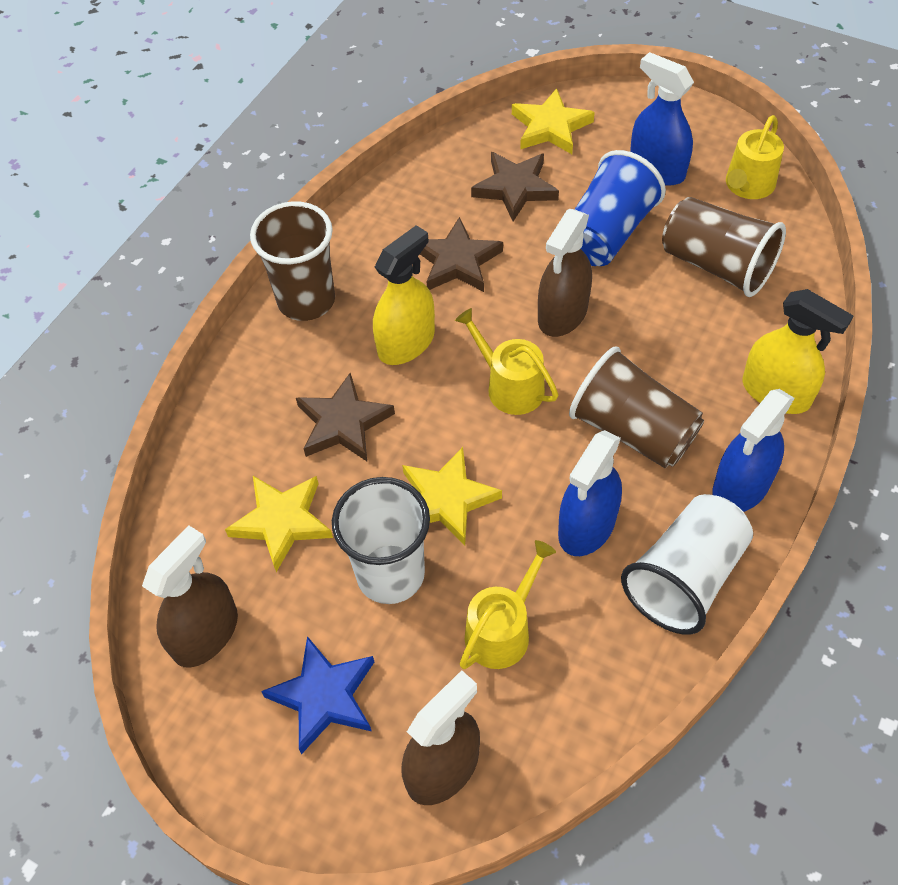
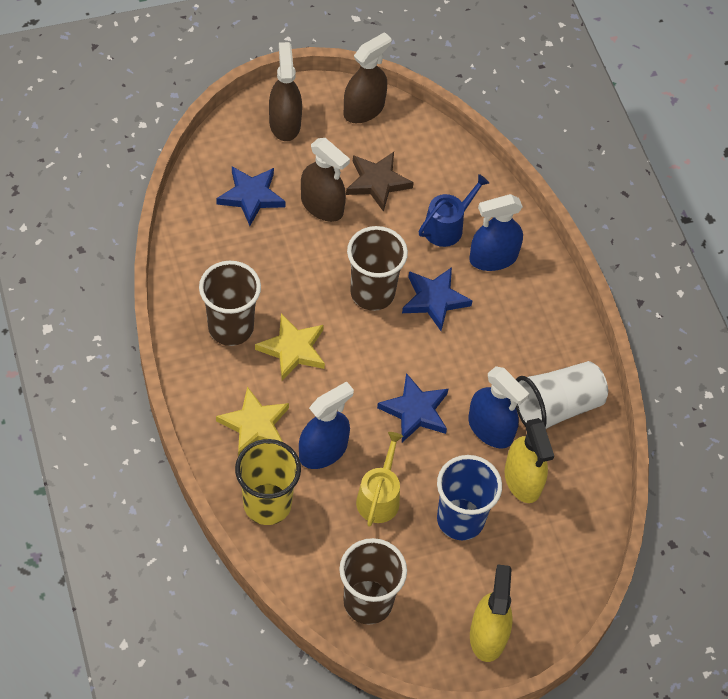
blue star: [261,636,374,754] = 1 -> [216,166,286,226] [377,373,448,442] [402,267,473,331] = 3
blue watering can: none = 0 -> [418,174,489,247] = 1
brown star: [296,373,395,461] [420,217,503,292] [471,152,559,222] = 3 -> [346,152,414,212] = 1
white cup: [332,477,430,604] [621,494,753,635] = 2 -> [516,361,608,429] = 1
yellow cup: none = 0 -> [235,439,301,525] = 1
yellow star: [225,476,333,572] [402,447,502,545] [512,88,595,154] = 3 -> [216,387,289,456] [255,313,325,381] = 2
yellow watering can: [455,308,558,415] [460,540,556,669] [726,115,784,199] = 3 -> [356,432,403,527] = 1

